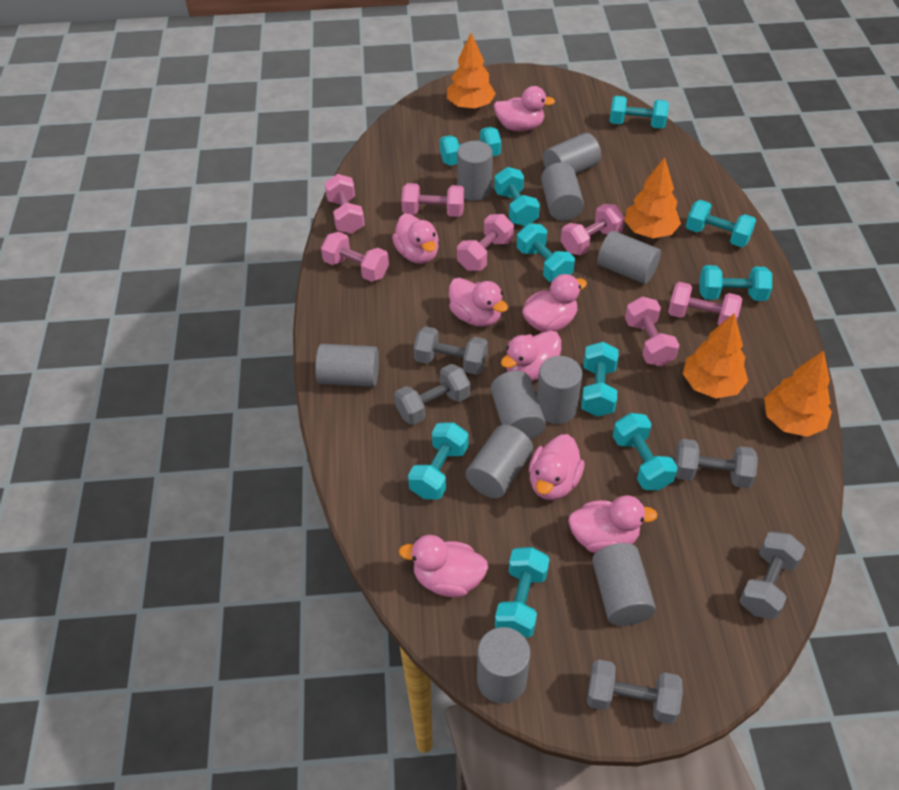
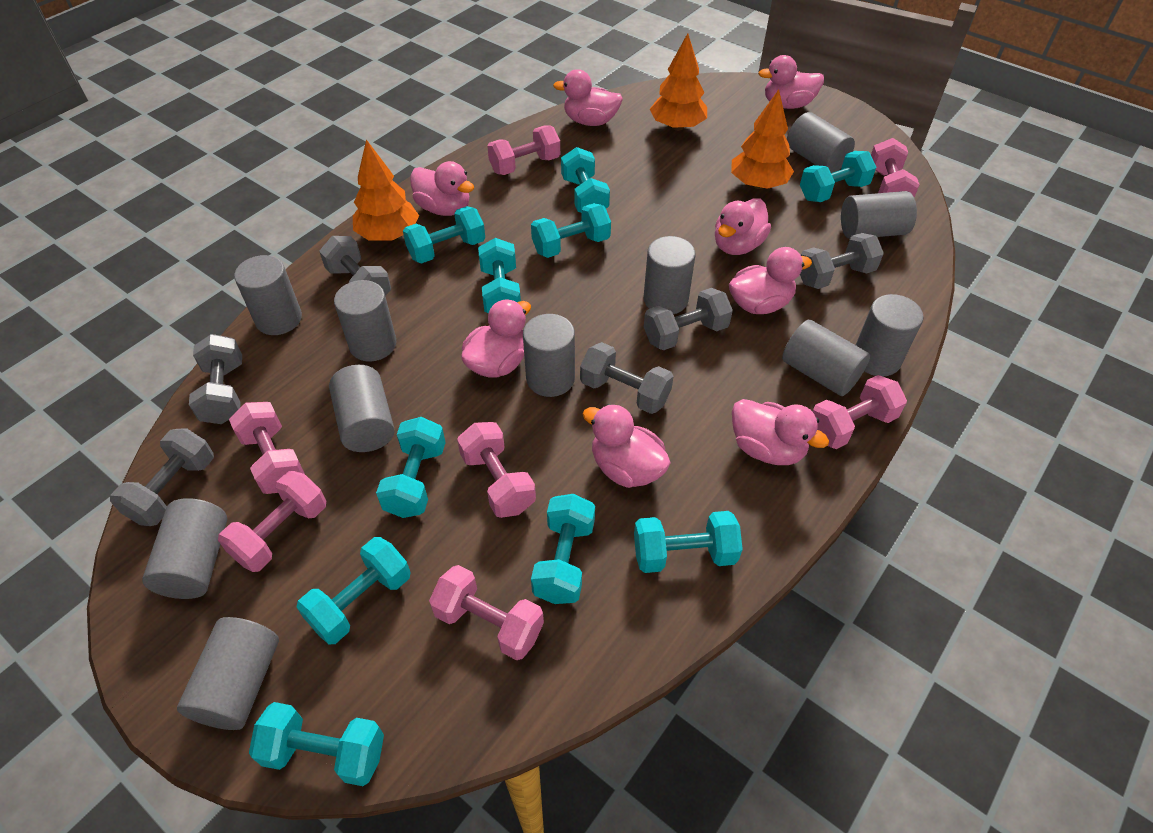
grey cylinder: [315,344,379,387] [457,141,493,201] [466,425,533,498] [477,627,531,704] [491,371,546,440] [537,356,583,424] [541,162,584,221] [543,133,601,174] [592,543,656,626] [597,231,661,284] = 10 -> [142,498,227,599] [177,617,279,730] [234,255,302,335] [329,365,395,452] [334,280,396,362] [523,314,575,397] [643,236,695,314] [782,320,870,396] [787,112,855,173] [841,191,917,239] [856,294,923,376] = 11
grey dumbbell: [394,364,470,425] [413,326,488,375] [587,659,683,724] [675,439,758,488] [739,532,805,619] = 5 -> [110,428,214,526] [189,334,242,424] [319,236,391,296] [580,342,674,414] [644,288,733,350] [800,233,884,289] = 6
orange tree: [447,33,496,110] [624,157,681,238] [683,313,748,398] [764,351,832,437] = 4 -> [353,139,419,241] [650,33,707,131] [731,89,794,189] = 3

